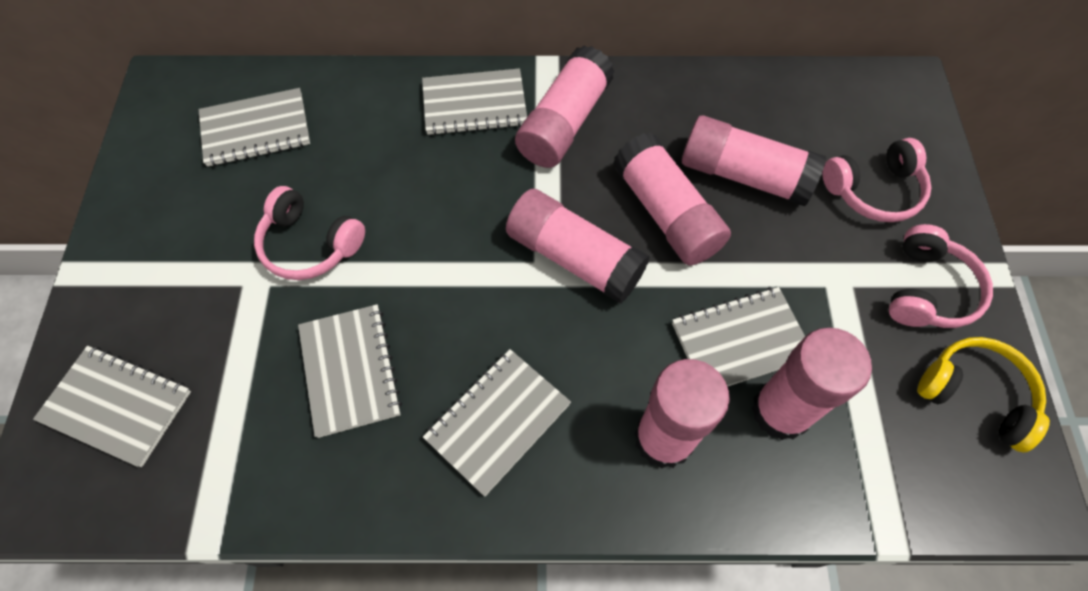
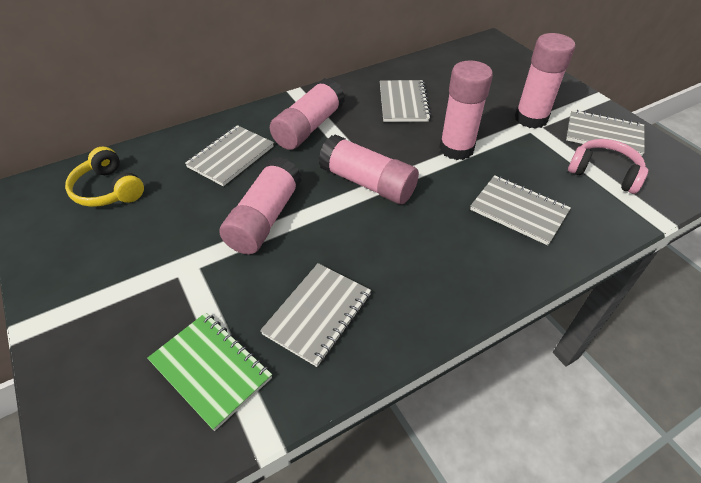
green notebook: none = 0 -> [147,313,272,431] = 1
grey notebook: [33,346,191,467] [199,88,310,167] [298,304,402,438] [422,68,527,136] [423,349,571,496] [672,287,805,387] = 6 -> [185,125,274,186] [260,263,371,367] [380,80,431,122] [470,175,571,245] [566,110,645,156] = 5
pink glue stick: [506,189,650,303] [515,45,615,168] [613,132,731,265] [635,359,730,469] [682,115,826,206] [752,328,872,440] = 6 -> [219,157,302,255] [270,78,345,150] [319,134,419,204] [439,60,493,160] [515,33,575,129] = 5
pink headphones: [254,186,365,280] [822,138,931,222] [889,224,993,328] = 3 -> [568,139,648,194] = 1

